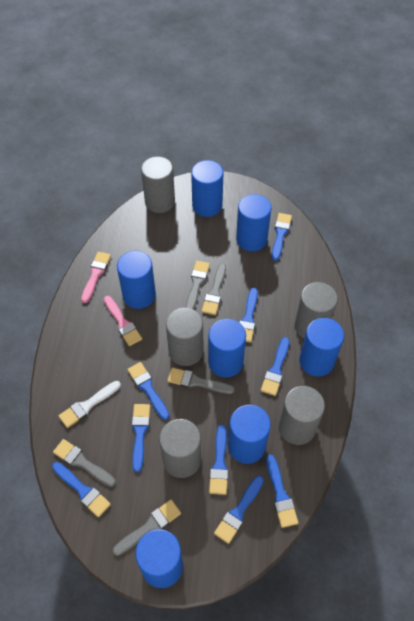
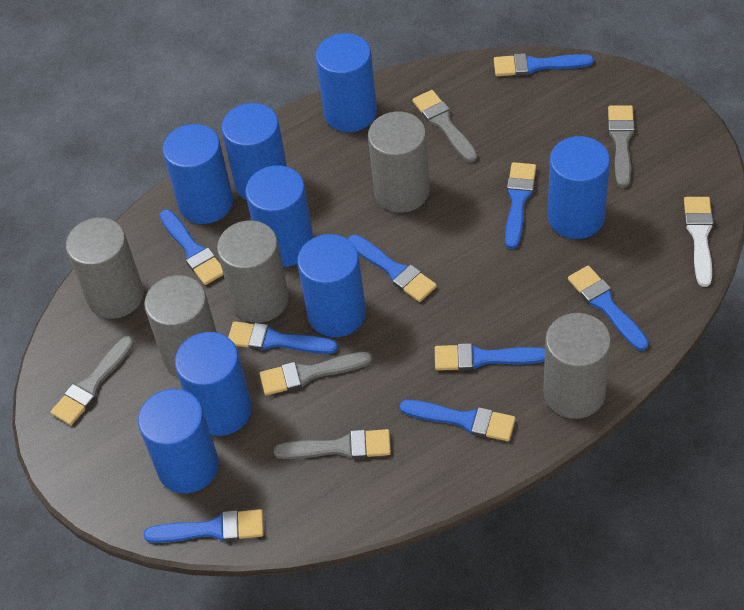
blue cylinder: [117,251,156,309] [135,529,183,588] [191,160,223,217] [208,319,246,378] [228,405,271,464] [236,194,272,251] [299,318,344,376] = 7 -> [138,389,219,493] [162,124,233,224] [175,332,252,436] [222,103,287,200] [245,165,314,267] [297,234,366,337] [315,33,377,132] [548,136,610,239] = 8
pink brush: [81,252,111,303] [104,296,142,346] = 2 -> none = 0

